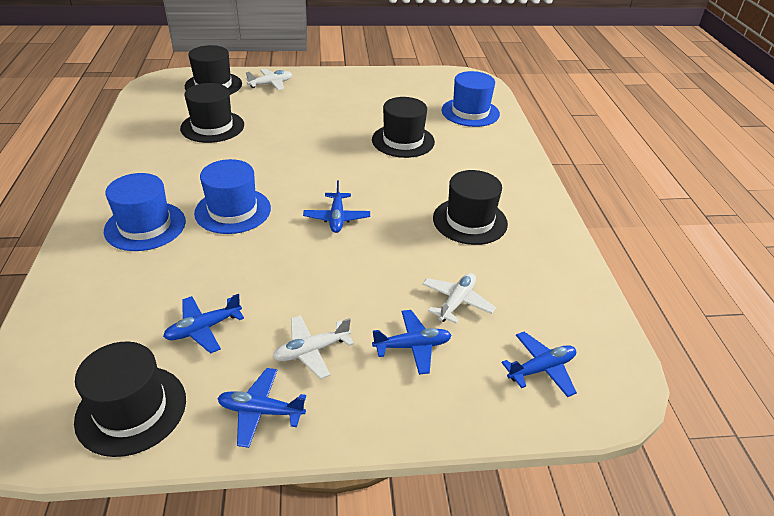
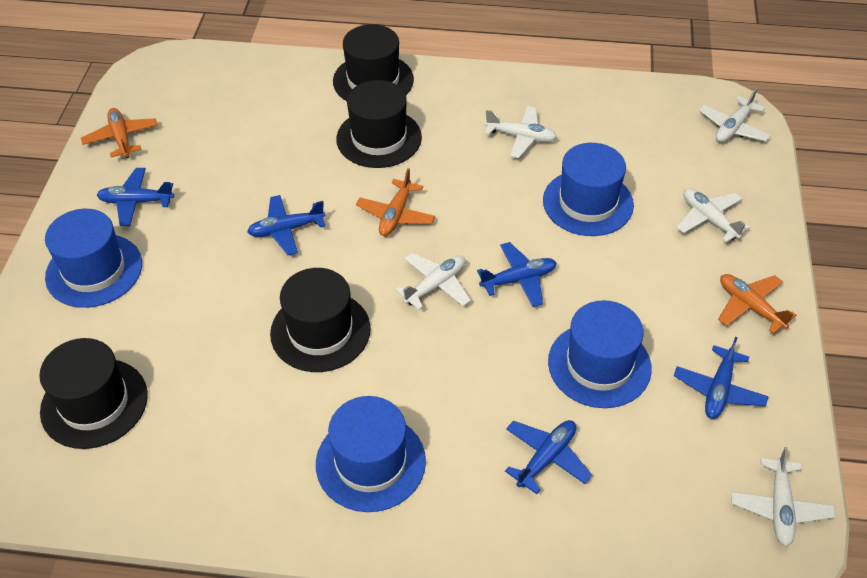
black hat: [74,342,186,457] [180,83,244,143] [185,45,242,95] [372,97,435,158] [433,170,508,245] = 5 -> [39,338,148,449] [270,268,371,372] [333,24,414,101] [336,80,422,168] = 4
blue hat: [104,173,186,251] [194,159,271,234] [441,71,500,127] = 3 -> [45,209,142,308] [316,396,426,512] [543,143,634,236] [548,300,652,408] = 4
orange plane: none = 0 -> [81,108,158,158] [356,168,435,236] [718,274,796,334] = 3
white plane: [246,69,292,90] [273,315,354,379] [422,273,496,324] = 3 -> [395,253,471,310] [485,106,557,158] [676,188,750,242] [699,88,771,142] [731,447,836,546] = 5

